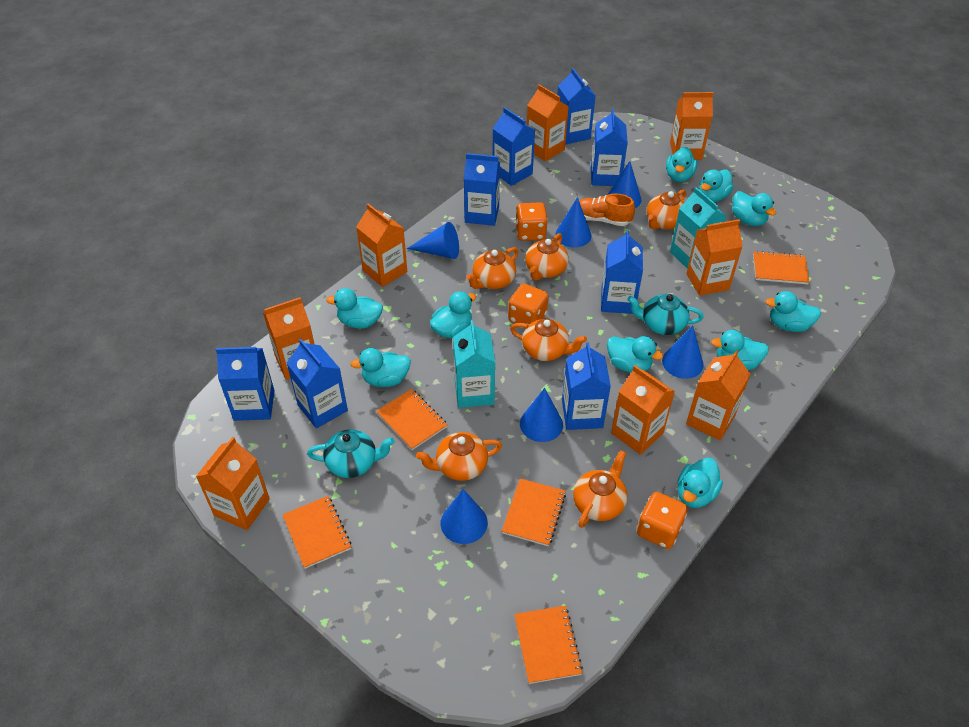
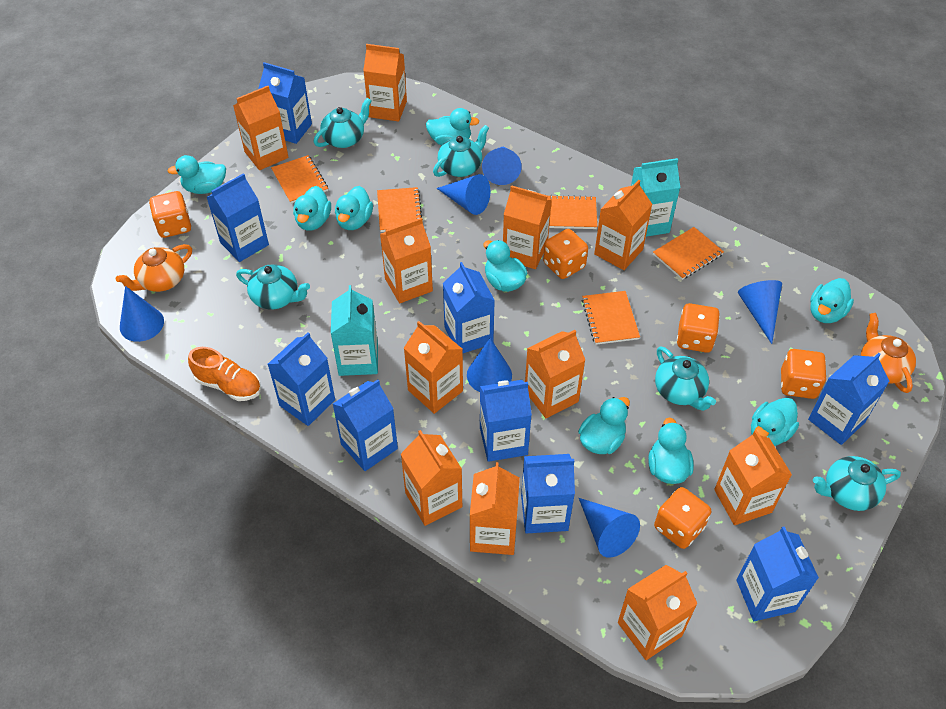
blue carton: [216,347,275,421] [287,339,348,428] [464,153,500,226] [492,107,535,186] [557,68,596,144] [562,342,611,430] [591,109,628,186] [601,230,643,314] = 8 -> [207,173,269,262] [258,62,312,144] [268,332,335,426] [333,379,398,471] [443,262,495,353] [480,380,532,462] [521,454,575,534] [736,526,819,621] [808,353,890,445] = 9
orange carton: [196,437,270,530] [263,297,315,380] [356,204,407,287] [527,84,569,161] [611,365,675,455] [670,92,713,160] [686,219,743,296] [686,350,750,441] = 8 -> [233,86,289,170] [363,44,407,122] [380,218,433,303] [401,430,462,526] [404,321,463,414] [470,462,520,555] [503,185,552,269] [525,330,585,418] [594,180,652,270] [618,565,697,660] [714,430,792,525] = 11
orange dice: [508,284,548,325] [515,202,548,241] [637,492,688,549] = 3 -> [149,191,191,238] [543,229,588,279] [654,487,711,549] [677,303,720,353] [781,349,827,399] = 5
orange teapot: [416,432,502,481] [466,247,519,289] [510,319,587,361] [525,233,569,281] [573,450,628,528] [647,190,686,230] = 6 -> [116,244,192,292] [861,313,916,393] = 2
turquoise duck: [326,288,383,329] [350,348,411,387] [430,291,476,338] [607,336,663,373] [666,147,697,182] [678,458,723,508] [699,169,734,202] [711,330,769,370] [732,191,776,226] [765,291,821,332] = 10 -> [168,155,226,194] [293,186,331,231] [335,186,373,230] [426,108,479,145] [483,240,527,292] [578,397,630,454] [648,417,694,484] [751,398,799,446] [810,278,854,323] = 9
turquoise teapot: [307,429,394,478] [627,294,704,335] = 2 -> [236,265,310,309] [314,98,372,148] [433,125,489,177] [655,346,716,411] [813,456,901,511] = 5

